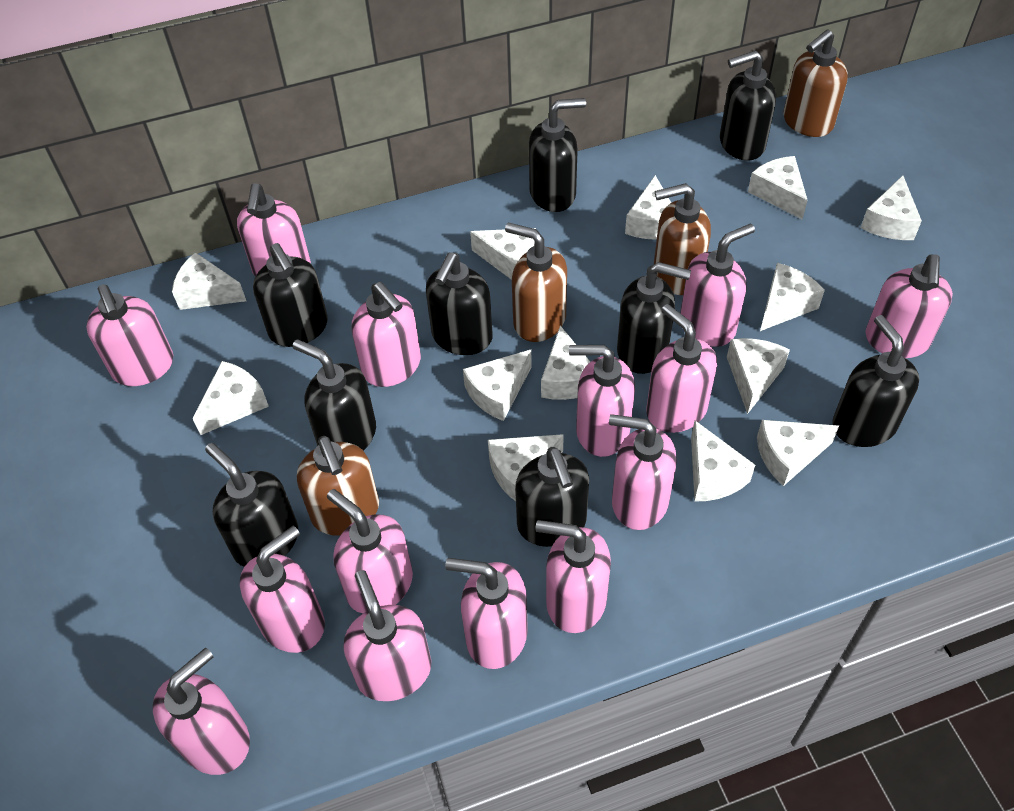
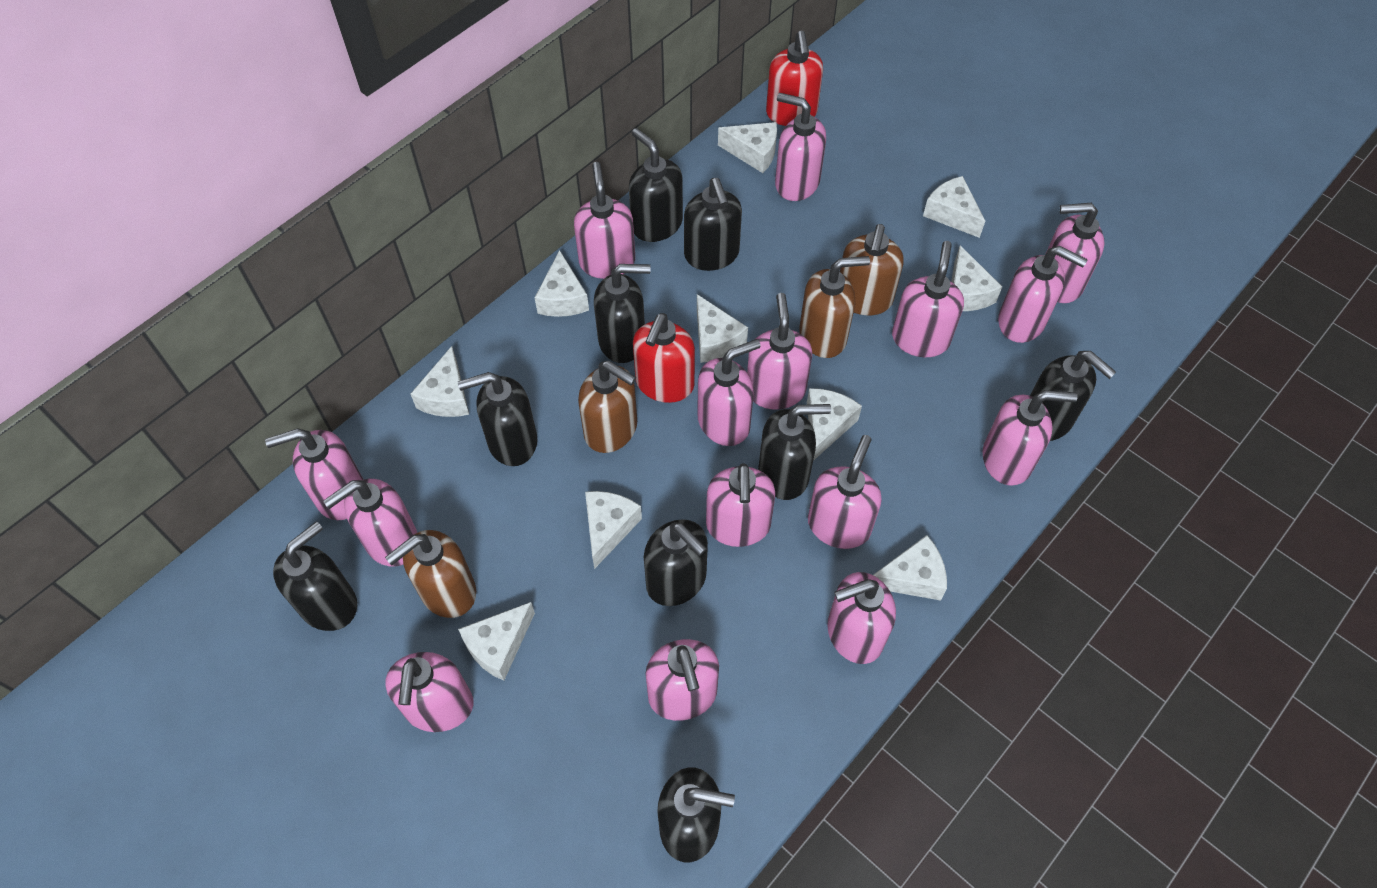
pink soap dispenser: [86,284,173,386] [153,648,250,775] [237,183,311,277] [240,526,325,653] [327,489,413,613] [343,570,431,701] [351,282,421,387] [445,558,528,669] [536,520,611,633] [569,345,635,457] [609,414,677,530] [646,304,717,433] [680,223,755,347] [865,254,953,358] = 14 -> [265,428,364,520] [323,479,417,567] [386,652,473,732] [574,162,635,279] [646,639,719,721] [697,339,760,446] [706,463,776,547] [747,293,812,410] [775,92,826,201] [808,435,882,549] [827,572,896,664] [892,241,964,357] [982,390,1078,486] [998,246,1088,343] [1045,203,1105,303] = 15
red soap dispenser: none = 0 -> [633,313,695,403] [766,31,823,126] = 2
white cheese: [172,252,246,310] [192,361,269,435] [463,350,532,421] [470,228,536,280] [488,434,564,501] [541,325,590,400] [625,175,671,240] [691,421,755,502] [727,338,790,414] [748,156,808,219] [757,420,839,486] [760,263,825,331] [861,175,922,240] = 13 -> [411,346,469,417] [458,602,535,681] [535,250,589,317] [585,491,642,569] [697,294,748,363] [718,122,777,173] [807,388,862,461] [873,535,947,601] [923,176,985,238] [951,245,1002,311] = 10

